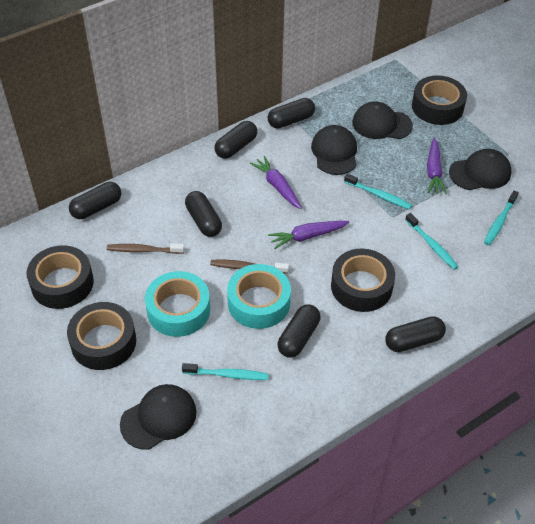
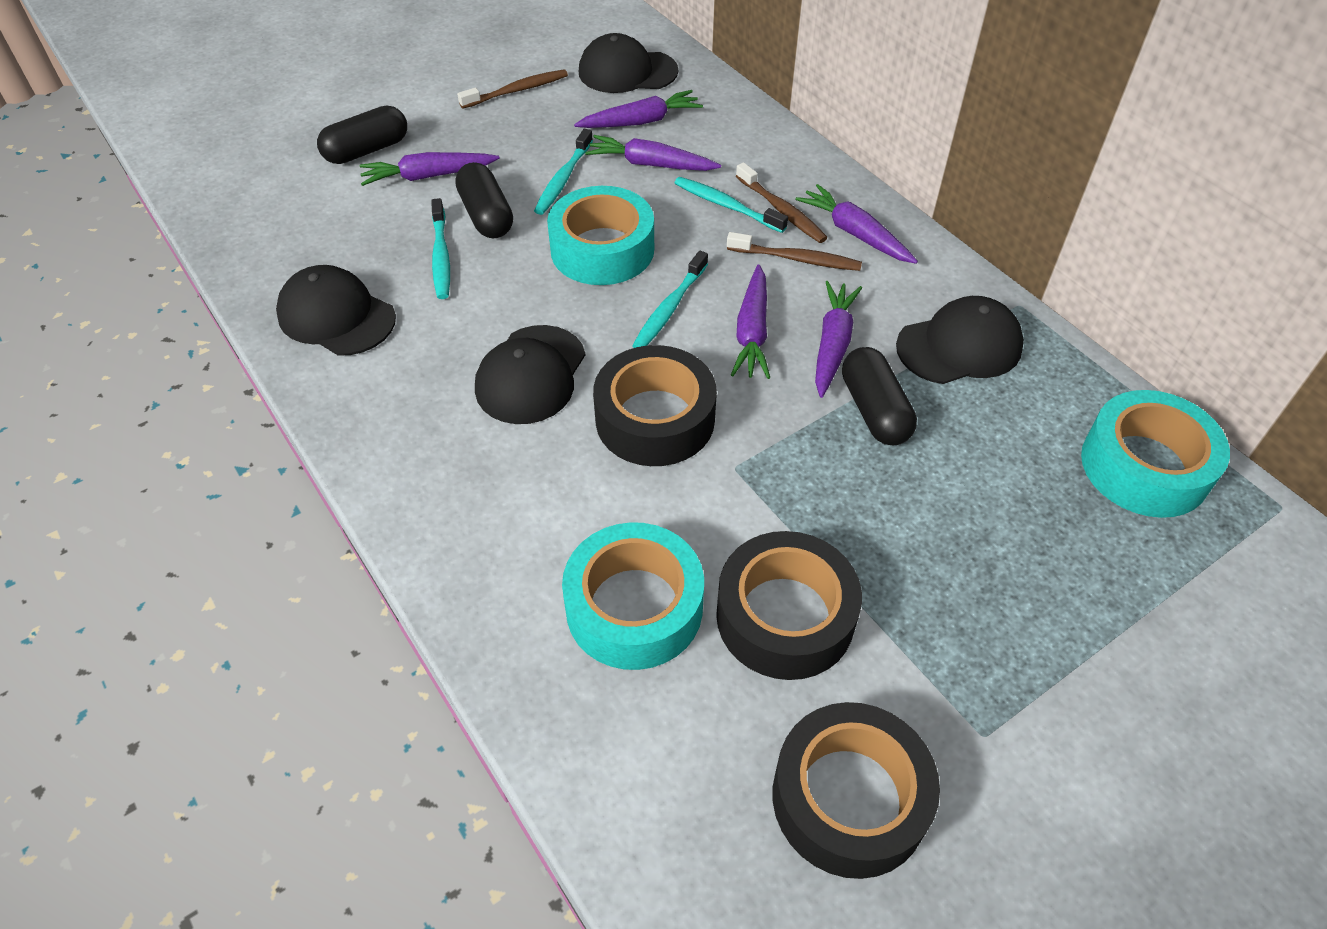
black capsule: [69,182,121,219] [185,191,222,237] [215,121,257,159] [268,98,315,128] [278,304,320,358] [385,316,446,352] = 6 -> [317,106,407,164] [455,162,513,239] [842,347,917,446] = 3
black tape: [26,245,94,309] [67,302,136,370] [331,249,395,312] [412,76,467,125] = 4 -> [593,345,717,466] [716,531,862,680] [773,702,940,879] = 3
brown toothbrush: [107,244,185,254] [210,260,289,274] = 2 -> [457,69,568,109] [727,232,862,271] [736,162,828,243] = 3
purple carrot: [250,156,302,209] [268,221,349,249] [427,138,447,194] = 3 -> [360,152,500,186] [574,90,703,128] [585,135,721,171] [731,265,770,379] [795,184,918,264] [815,281,862,398] = 6
turquoise tape: [145,271,210,337] [227,264,291,329] = 2 -> [547,186,654,285] [562,522,704,670] [1081,390,1230,518] = 3

